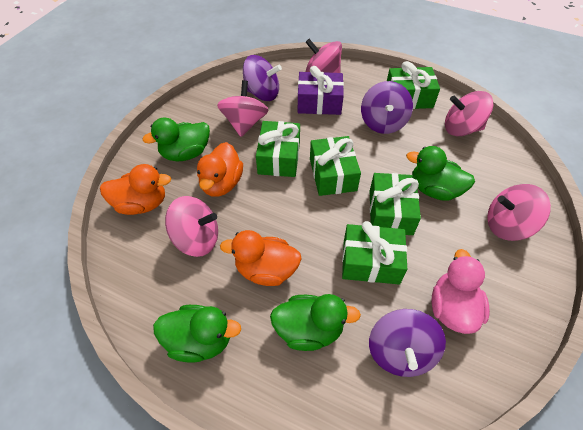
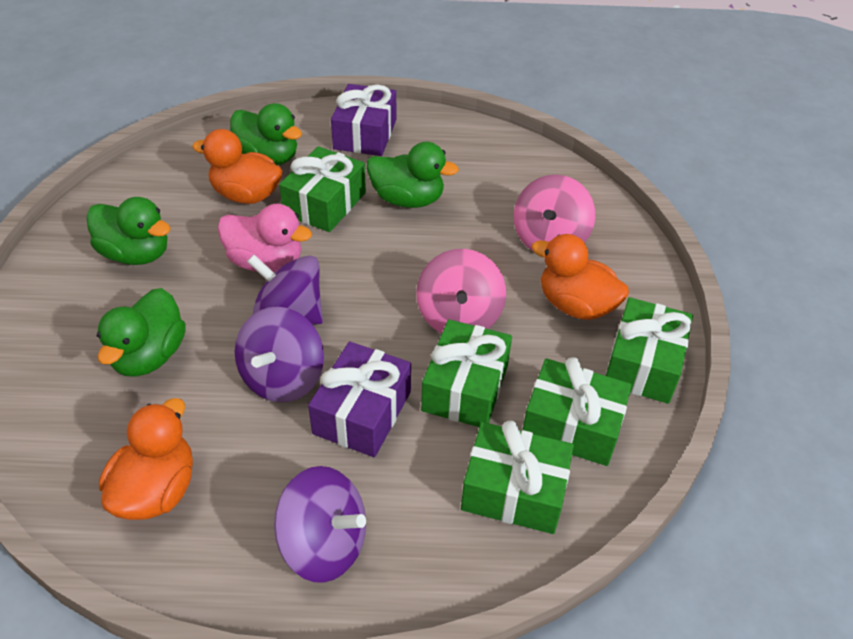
pink spinning top: [165,196,218,257] [217,80,269,137] [305,39,342,73] [445,91,493,136] [487,184,551,241] = 5 -> [416,249,506,333] [514,175,595,252] = 2
purple gift: [298,66,344,115] = 1 -> [308,341,411,457] [331,84,396,156] = 2

